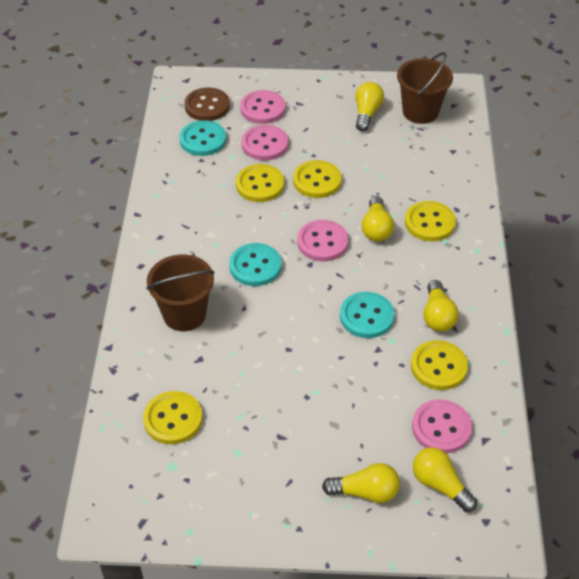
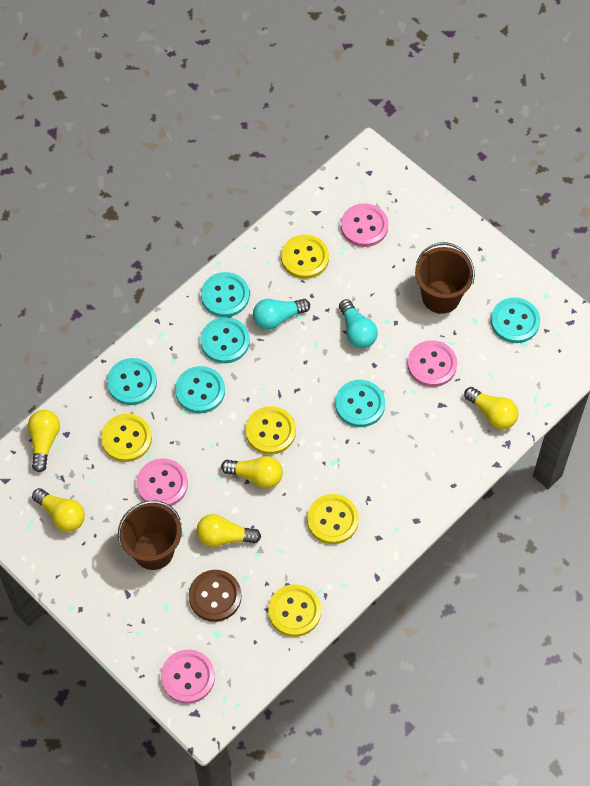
turquoise button: [179,120,226,156] [229,243,281,286] [340,292,394,338] = 3 -> [107,358,157,405] [175,366,225,413] [200,317,250,363] [201,272,249,317] [335,380,385,427] [491,297,540,343] = 6
turquoise light bulb: none = 0 -> [253,299,310,330] [339,299,378,348] = 2

